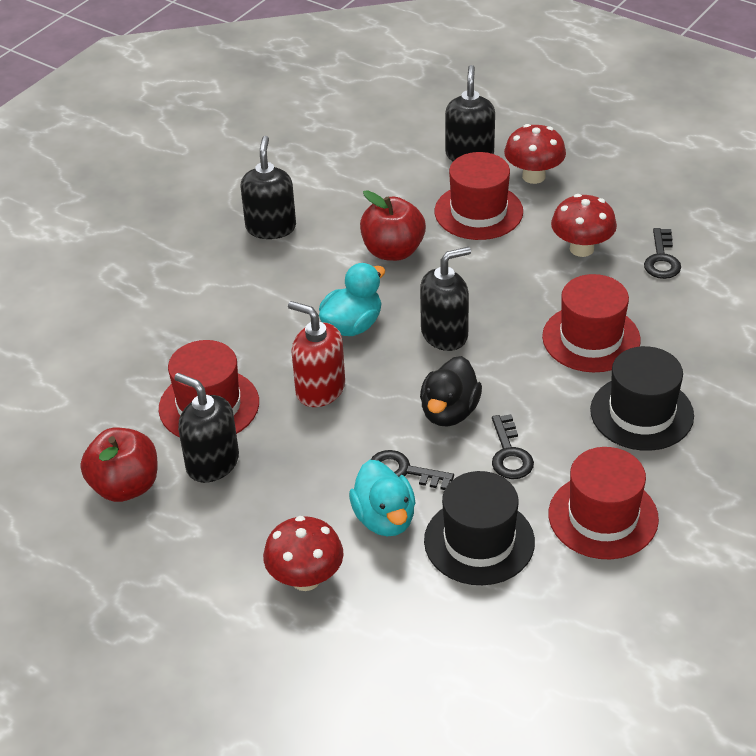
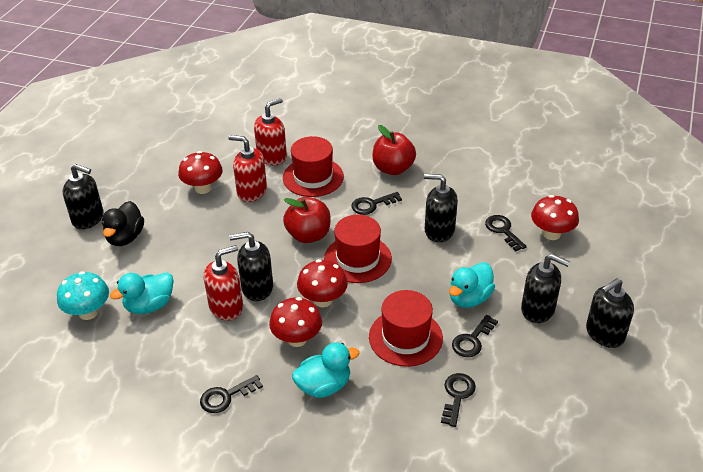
black hat: [424,471,535,585] [590,346,694,451] = 2 -> none = 0
black key: [371,450,454,490] [492,414,534,479] [644,228,681,279] = 3 -> [200,375,263,413] [351,192,402,215] [441,373,476,427] [452,315,498,357] [485,215,527,252] = 5
black soap dispenser: [175,373,239,483] [240,136,296,239] [420,247,471,351] [445,65,495,161] = 4 -> [63,164,103,229] [229,232,273,301] [424,174,458,242] [521,254,570,323] [586,278,634,348] = 5
red hat: [159,340,259,437] [435,152,523,240] [542,274,641,372] [549,447,659,559] = 4 -> [283,136,344,197] [324,215,392,283] [369,290,443,367] = 3
red mushroom: [263,516,343,591] [504,124,566,184] [551,194,617,257] = 3 -> [178,151,223,194] [269,297,322,347] [297,259,348,307] [531,195,579,240] = 4
red soap dispenser: [288,301,345,407] = 1 -> [204,245,243,321] [228,135,267,202] [254,98,287,165] = 3
turquoise duck: [319,263,385,336] [349,460,416,537] = 2 -> [110,272,174,314] [292,343,359,398] [449,262,495,308] = 3
turquoise mushroom: none = 0 -> [57,271,109,320] = 1

